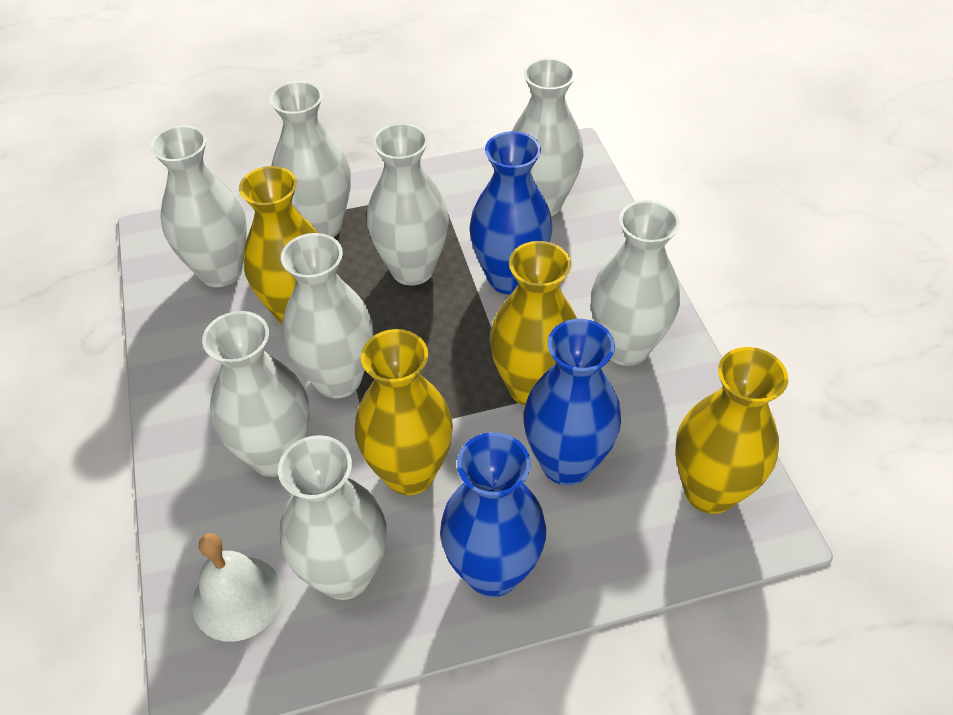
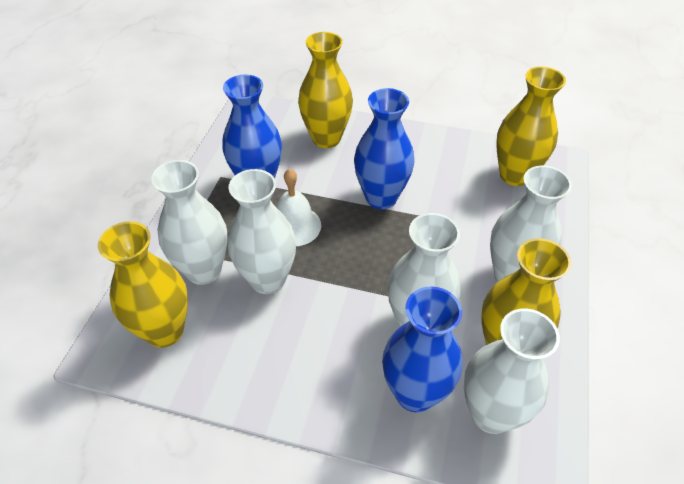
white vase: [150,125,247,287] [202,311,309,477] [270,81,351,237] [278,435,386,600] [281,233,373,398] [367,123,449,286] [512,58,583,216] [591,200,680,366] = 8 -> [151,160,228,285] [228,169,296,294] [387,213,461,327] [464,309,560,434] [490,165,572,282] = 5

